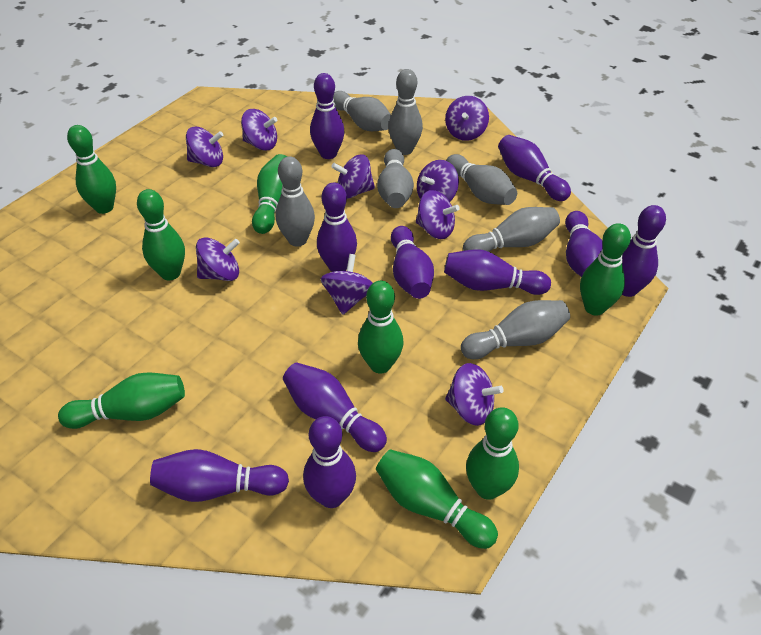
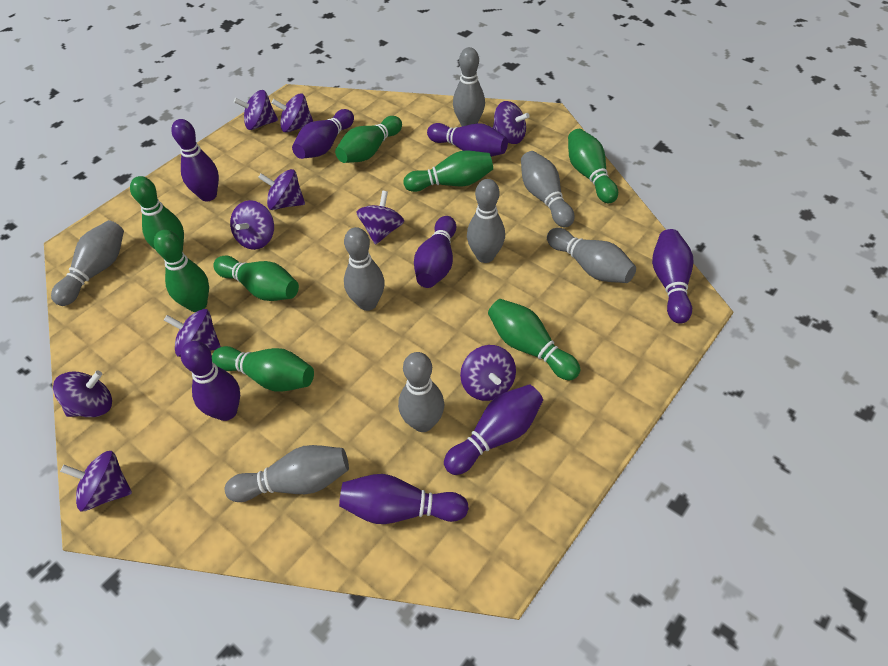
grey bowling pin: [276,156,315,247] [333,91,391,131] [377,149,414,208] [388,69,423,155] [446,154,517,205] [461,300,570,359] [463,207,560,252] = 7 -> [51,220,124,306] [225,445,349,502] [344,227,385,311] [398,352,444,432] [453,47,485,126] [467,179,505,263] [521,151,575,227] [547,228,636,283] = 8
purple bowling pin: [150,449,289,502] [283,363,387,452] [303,416,356,508] [310,73,345,159] [317,182,357,272] [391,226,434,299] [444,249,551,295] [498,135,571,201] [565,211,603,277] [622,205,666,297] = 10 -> [172,119,219,201] [181,341,240,421] [292,109,354,159] [339,474,469,524] [414,216,456,288] [427,123,508,157] [444,384,543,475] [652,229,693,324] = 8
purple spinning top: [186,127,223,167] [196,238,240,281] [241,109,277,151] [321,254,373,315] [331,154,375,199] [416,190,460,239] [417,160,459,202] [445,96,489,141] [445,363,504,426] = 9 -> [53,370,112,417] [60,451,132,511] [164,309,221,357] [230,200,274,250] [234,90,278,130] [258,169,305,210] [272,94,314,132] [356,191,404,245] [460,345,516,401] [493,101,530,144] = 10

